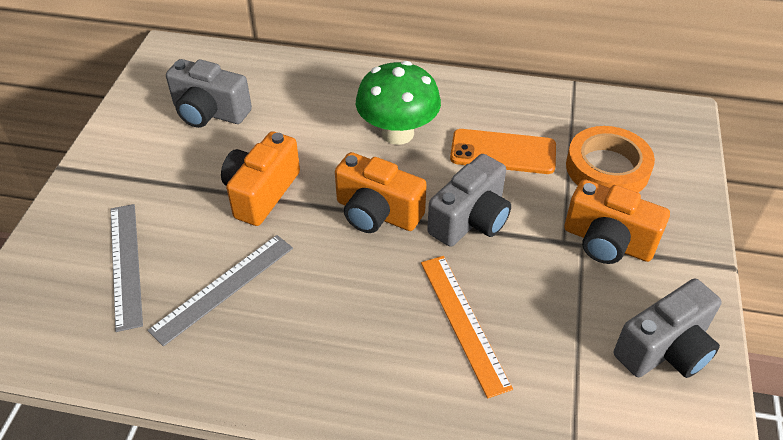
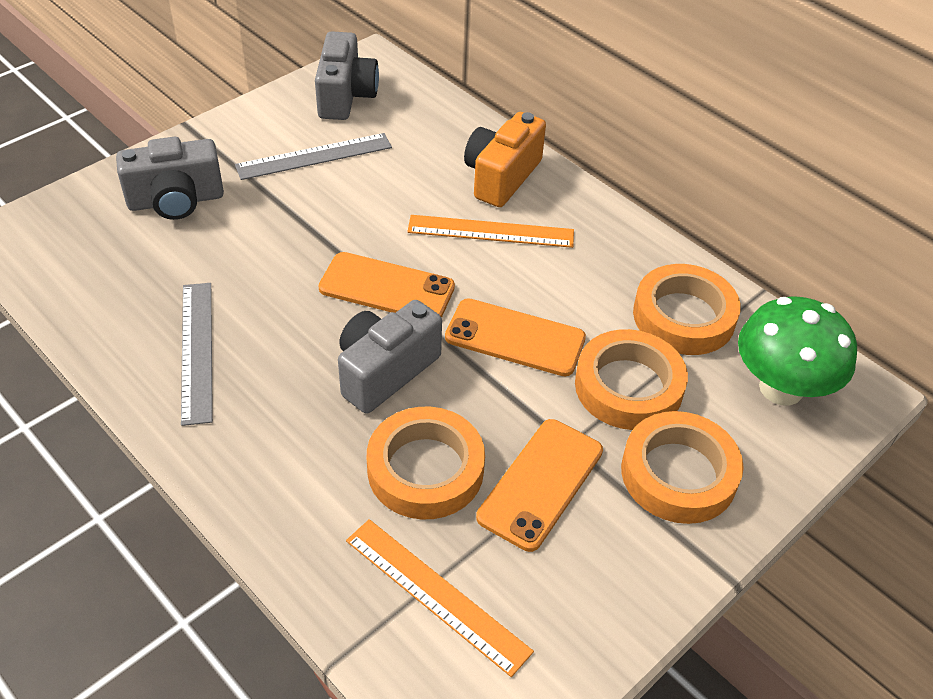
orange camera: [221,131,300,226] [335,152,427,233] [564,179,670,264] = 3 -> [464,112,546,207] = 1
orange phone: [450,129,556,174] = 1 -> [318,252,455,318] [445,298,586,376] [476,419,603,552] = 3
orange ruler: [421,256,513,398] = 1 -> [346,519,534,677] [407,215,574,248] = 2
orange tape: [566,126,655,193] = 1 -> [367,407,485,519] [575,329,688,430] [621,411,744,524] [633,264,741,355] = 4

